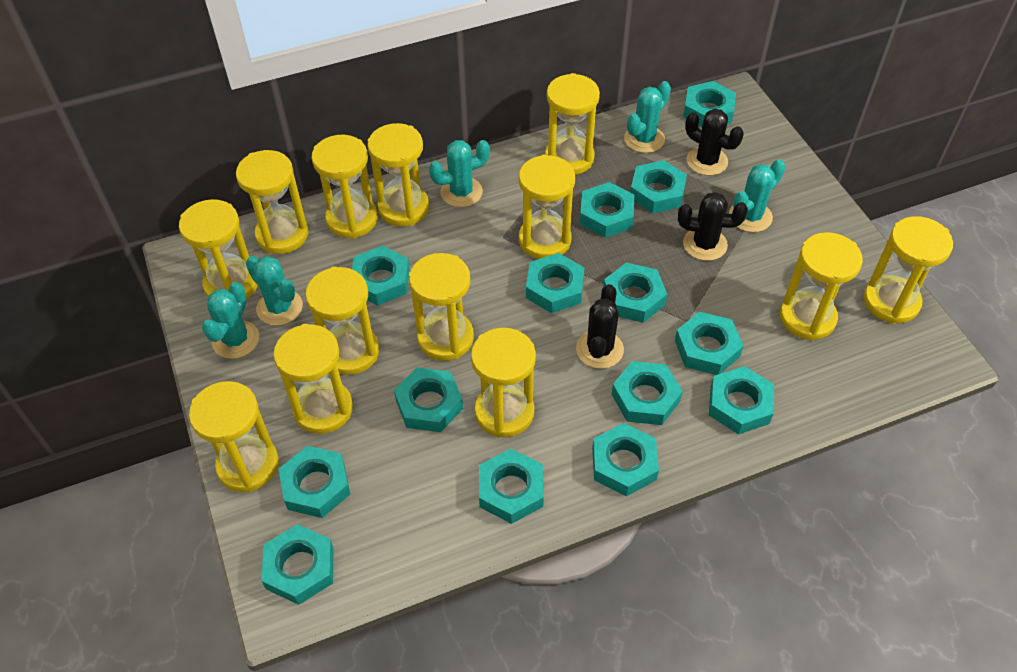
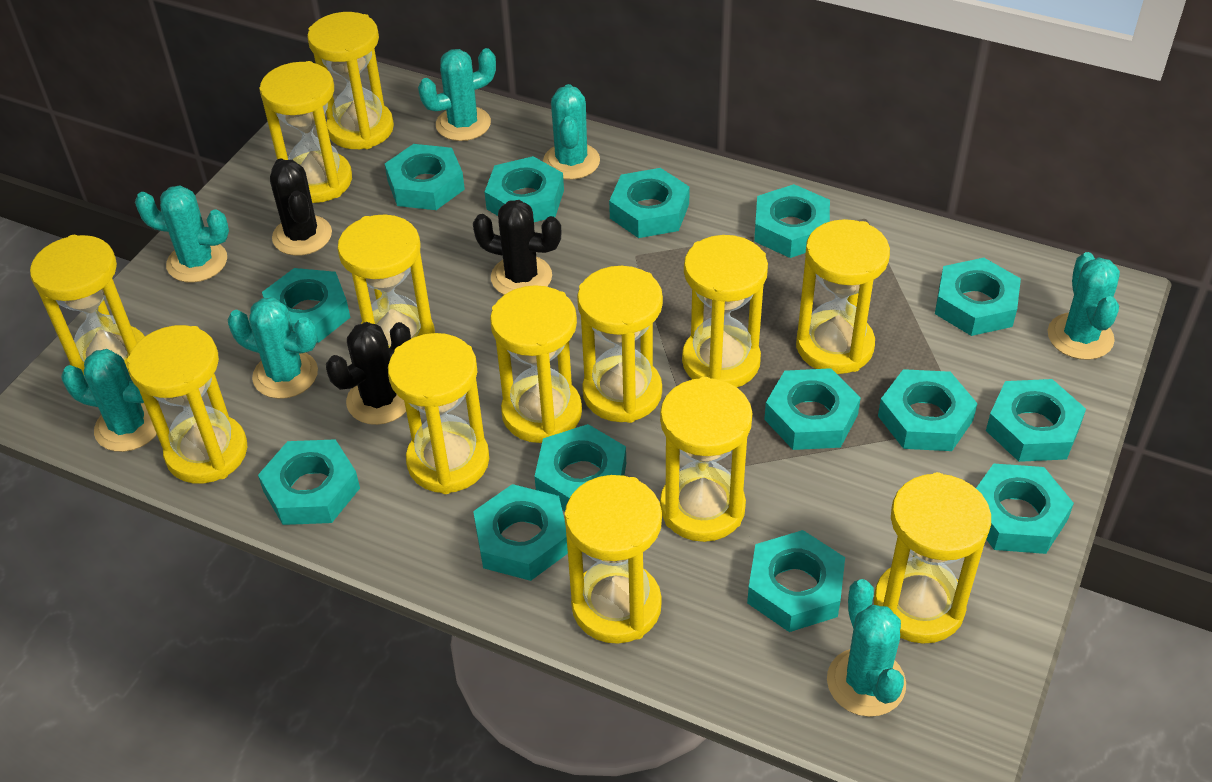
turquoise cactus: [202,282,259,359] [246,256,303,326] [429,140,490,207] [624,81,671,153] [729,159,785,232] = 5 -> [61,349,157,452] [135,185,229,282] [227,297,318,399] [418,48,496,141] [543,84,600,180] [827,579,906,717] [1048,252,1120,360] = 7

